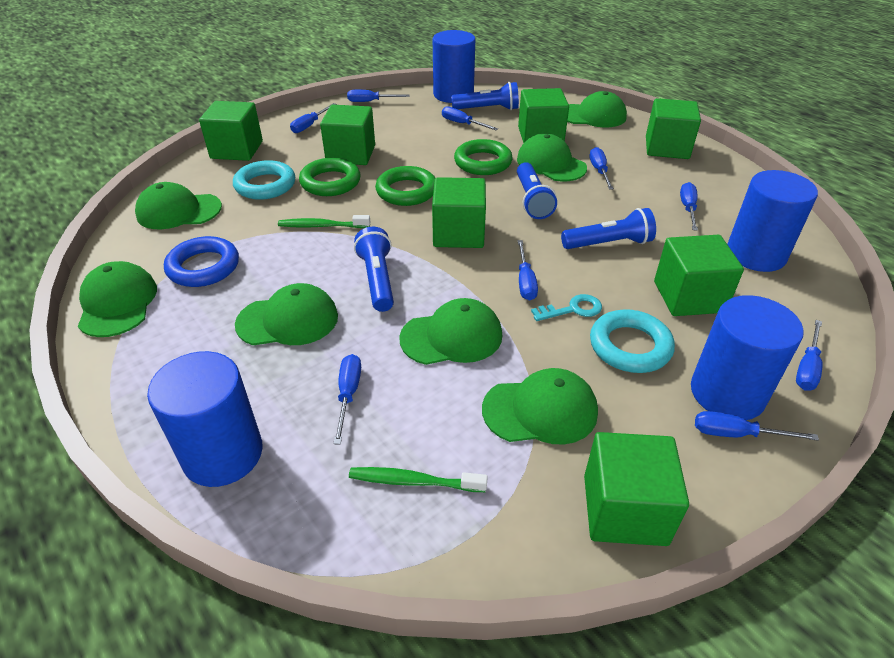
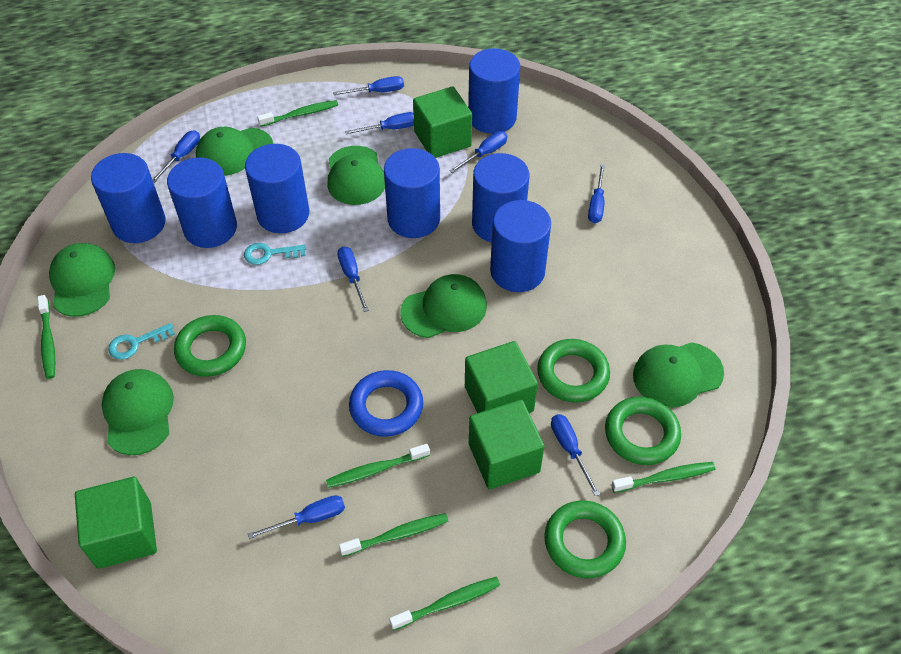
blue cylinder: [147,351,263,487] [433,30,475,103] [691,295,804,420] [727,170,818,272] = 4 -> [91,153,166,243] [167,157,237,248] [245,144,309,233] [384,148,440,238] [468,48,520,134] [472,153,529,243] [490,200,551,292] = 7
blue flashlight: [354,227,394,312] [451,82,519,110] [517,162,557,219] [561,208,656,249] = 4 -> none = 0
blue screwdriver: [290,103,336,133] [333,354,361,444] [347,90,410,102] [442,106,498,130] [518,240,538,300] [590,147,614,189] [680,182,698,231] [695,411,819,441] [796,320,823,391] = 9 -> [152,130,200,183] [248,495,345,539] [333,76,404,95] [337,246,369,312] [345,112,414,135] [449,131,507,173] [551,414,600,496] [588,164,605,223] = 8
green cap: [78,261,157,337] [135,182,222,229] [235,283,338,345] [399,298,502,365] [482,368,598,444] [517,133,587,182] [567,91,627,128] = 7 -> [49,243,115,317] [102,369,174,455] [196,127,273,176] [327,146,385,205] [400,274,487,338] [633,342,724,408] = 6
green cube: [199,101,263,161] [320,105,375,165] [432,177,486,248] [518,88,569,143] [584,432,689,546] [646,98,701,159] [654,235,744,316] = 7 -> [75,477,157,569] [413,86,472,158] [465,341,538,413] [469,400,545,489] = 4
green ring: [299,158,360,196] [375,166,435,206] [454,139,513,175] = 3 -> [174,315,246,377] [537,339,610,403] [544,500,626,578] [605,397,681,465] = 4
green toothbrush: [278,215,370,228] [349,467,488,492] = 2 -> [38,295,55,379] [257,100,338,127] [326,444,430,488] [339,513,448,557] [389,577,500,630] [611,462,715,493] = 6
turquoise key: [531,294,602,321] = 1 -> [108,323,175,360] [244,243,306,265] = 2
turquoise ring: [233,160,295,200] [590,309,675,373] = 2 -> none = 0

